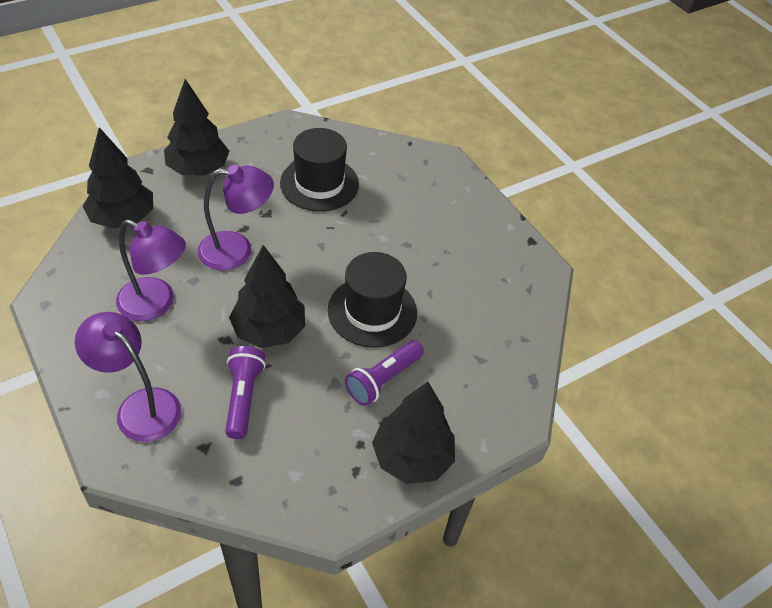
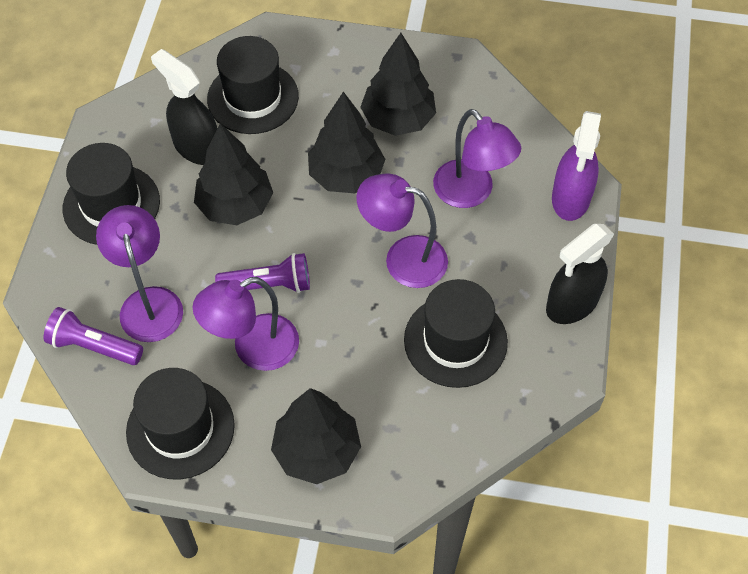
black hat: [280,128,359,212] [328,252,417,348] = 2 -> [63,143,160,245] [126,368,235,479] [207,36,299,134] [404,279,508,388] = 4
black spray bottle: none = 0 -> [151,49,217,165] [546,224,614,324] = 2
purple lamp: [75,312,181,442] [116,220,186,321] [197,165,274,271] = 3 -> [96,205,183,342] [192,277,299,371] [357,173,448,288] [433,109,521,208] = 4
purple spray bottle: none = 0 -> [552,111,601,221] = 1

